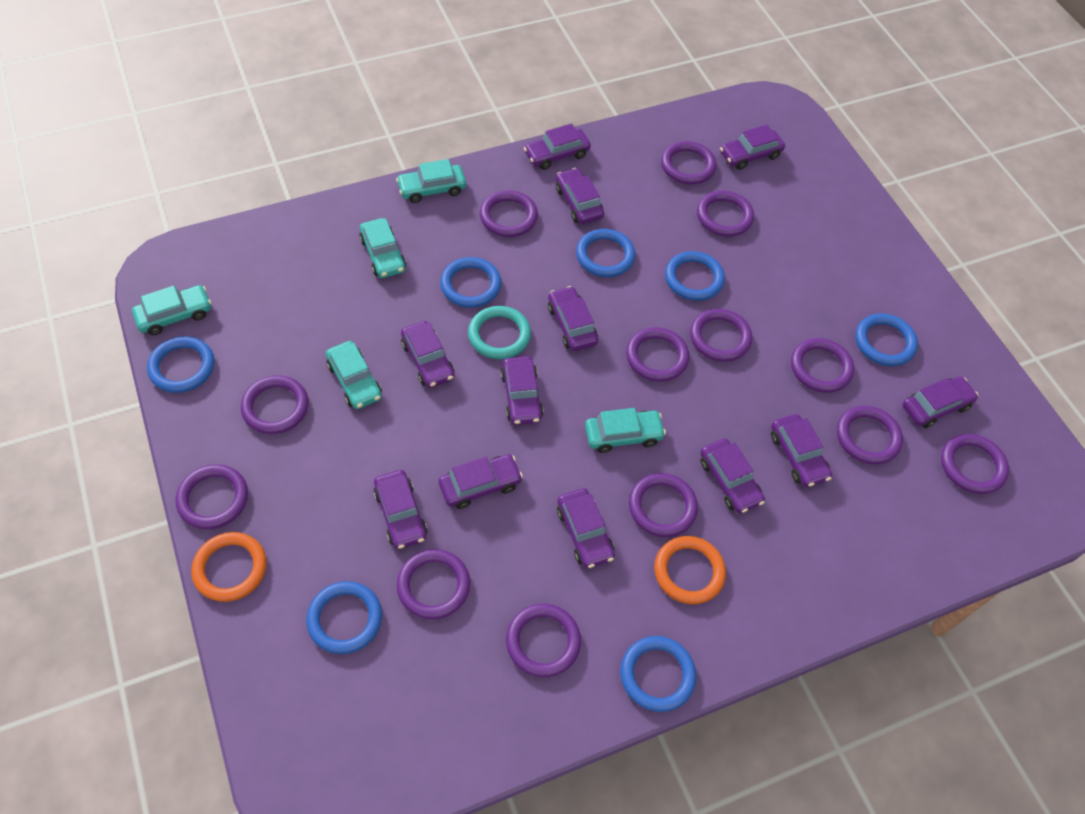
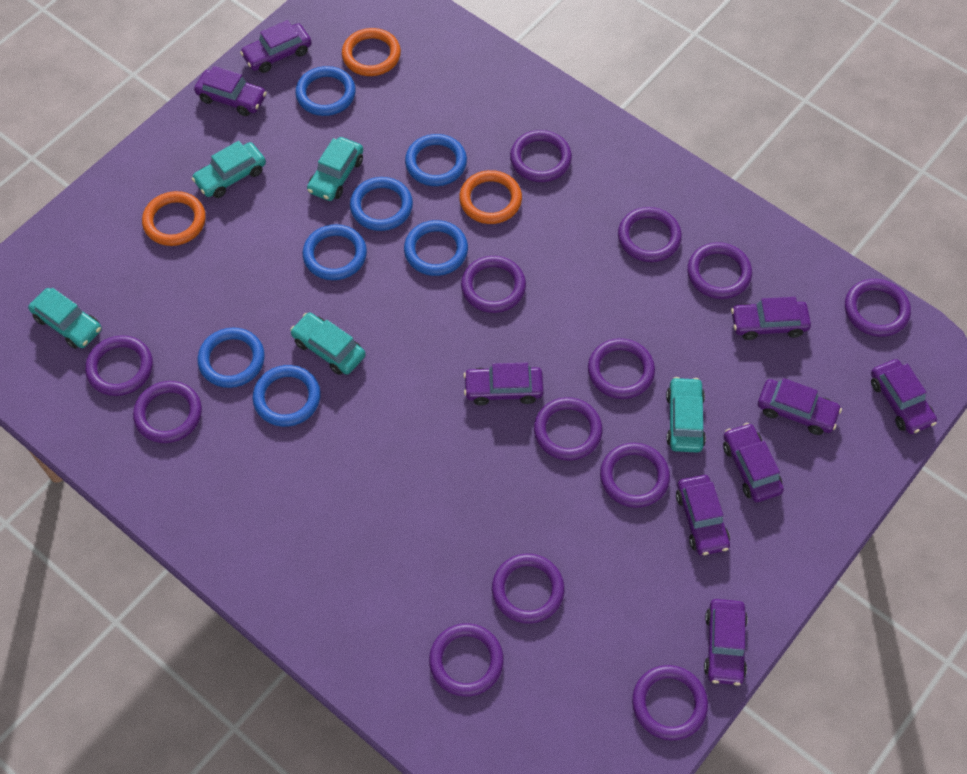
orange ring: [191,532,266,602] [654,536,726,604] = 2 -> [142,191,206,246] [342,28,401,76] [459,170,522,224] = 3
purple car: [373,470,427,549] [401,321,454,388] [439,454,523,509] [501,356,544,425] [524,124,591,170] [548,286,598,351] [556,168,604,224] [557,488,615,568] [700,438,765,514] [720,125,785,170] [771,414,832,487] [902,376,978,428] = 12 -> [194,66,267,116] [240,20,312,73] [463,363,544,405] [676,475,730,556] [704,599,748,686] [723,423,784,502] [731,297,811,340] [758,378,842,435] [871,359,937,434] = 9
turquoise ring: [468,306,531,359] = 1 -> none = 0

